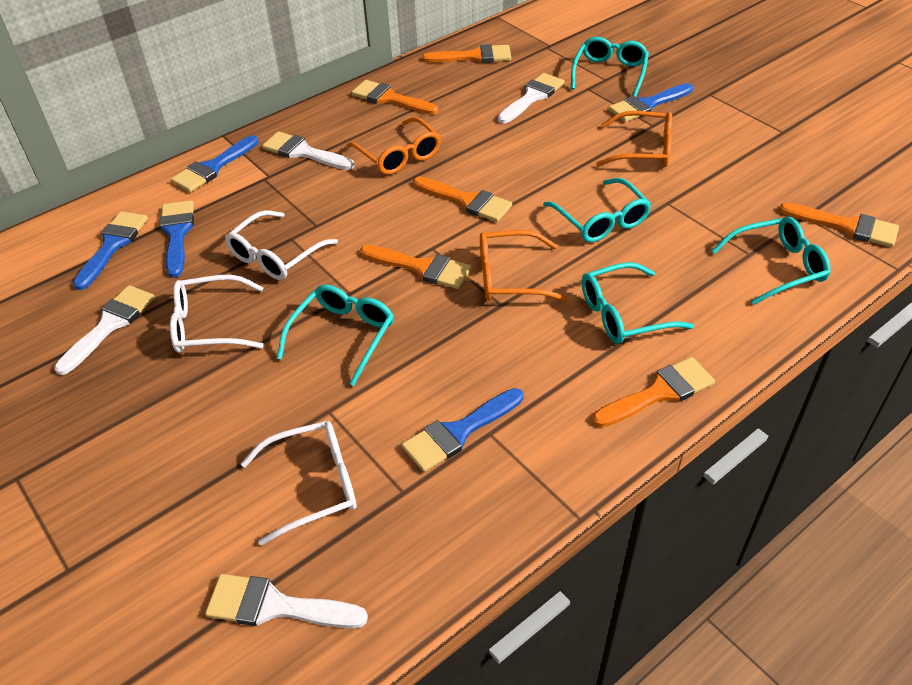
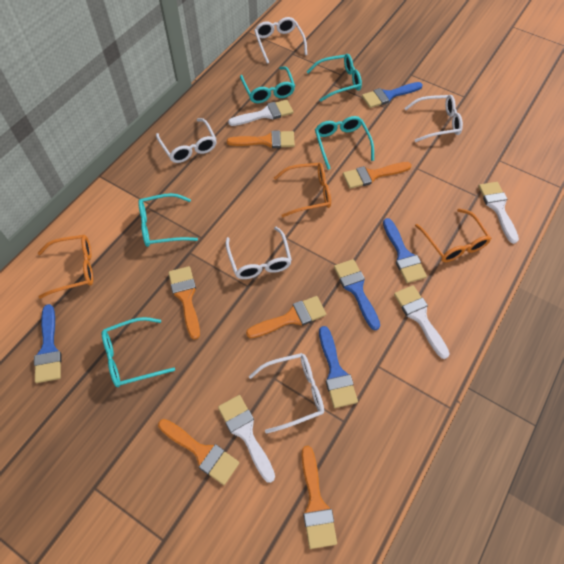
white glasses: [170,275,264,353] [225,210,338,280] [241,421,357,546] = 3 -> [156,118,217,163] [225,227,292,279] [248,353,324,434] [254,17,307,64] [404,95,463,142] = 5

